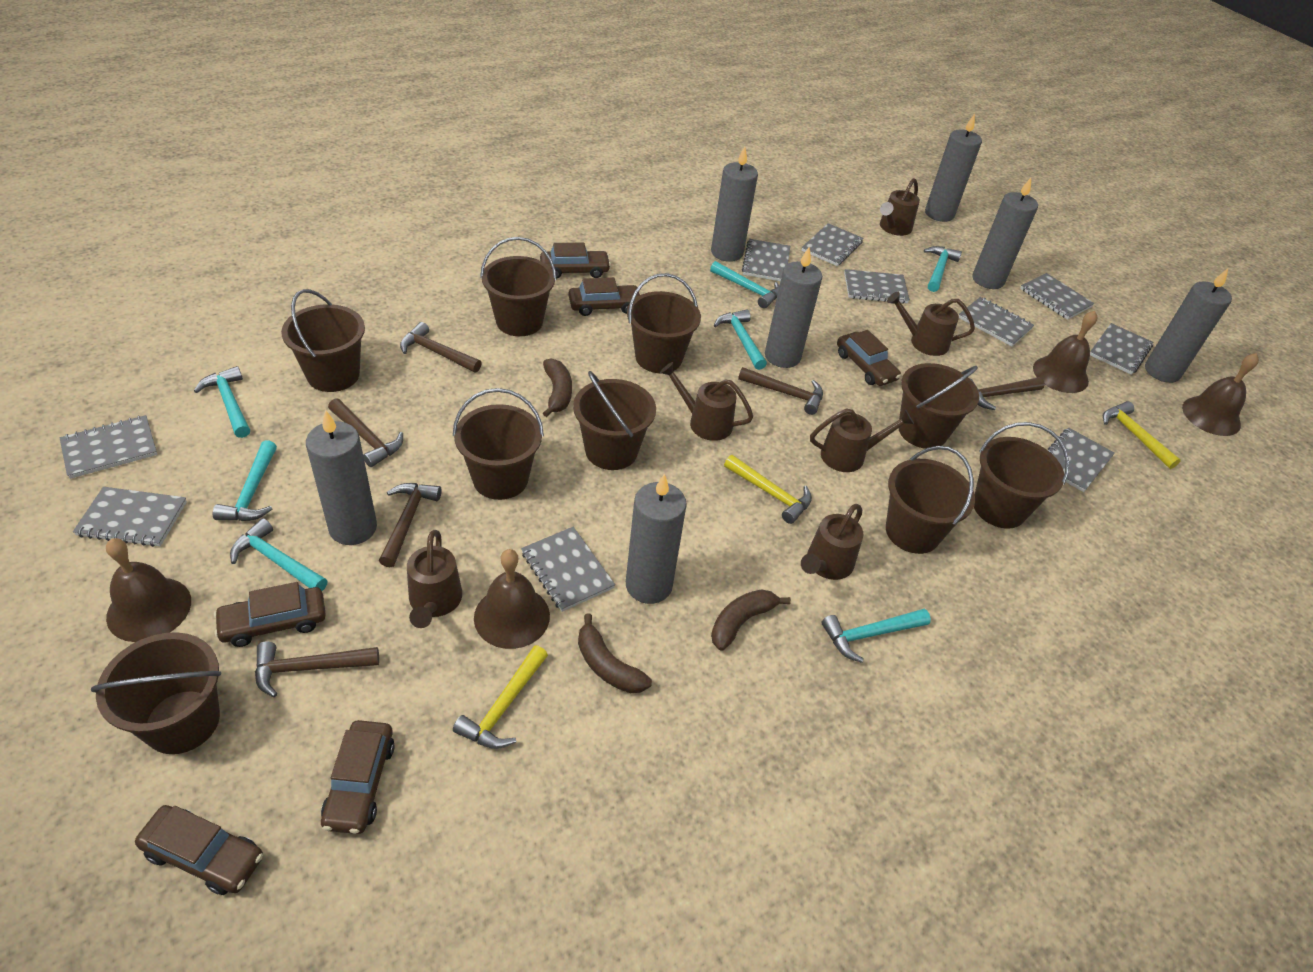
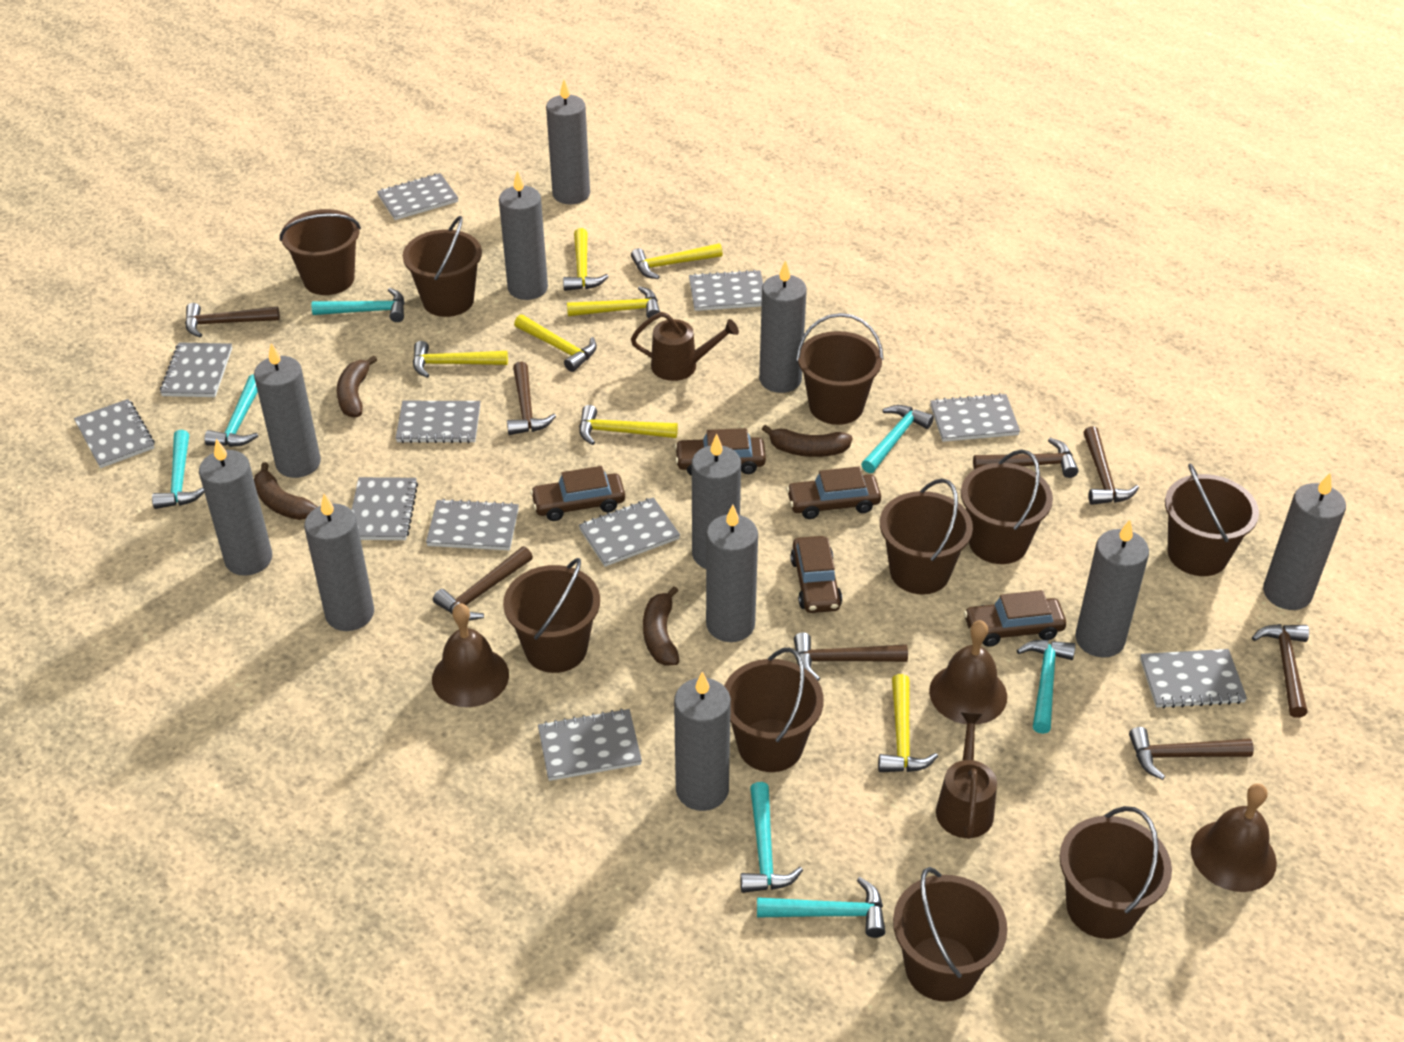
brown banana: [543,358,572,417] [578,614,652,693] [711,589,791,651] = 3 -> [254,462,317,520] [337,355,377,417] [643,586,679,666] [762,425,853,457] = 4
brown bell: [106,538,191,642] [474,549,550,649] [1033,311,1097,393] [1182,353,1259,436] = 4 -> [432,603,509,707] [929,620,1007,725] [1191,783,1277,892] = 3
brown bucket: [91,632,221,754] [281,289,365,392] [453,388,544,500] [480,237,556,336] [573,371,656,470] [627,273,701,373] [886,446,975,554] [898,363,979,449] [974,422,1069,529] = 9 -> [280,209,361,295] [403,216,482,317] [503,558,600,673] [724,648,824,772] [796,313,884,425] [880,479,973,595] [893,867,1008,1001] [961,449,1053,564] [1060,806,1172,939] [1165,463,1259,576] = 10
brown car: [135,805,263,895] [214,582,326,647] [321,720,395,834] [540,243,611,279] [569,277,640,316] [837,330,901,386] = 6 -> [530,466,625,521] [674,428,766,476] [786,466,881,519] [790,536,842,613] [964,590,1066,647] = 5
brown hammer: [255,642,379,697] [328,398,403,467] [379,483,441,567] [400,322,482,373] [738,367,823,415] [969,377,1045,410] = 6 -> [185,303,280,337] [433,546,533,620] [507,361,556,435] [794,632,908,681] [973,438,1079,478] [1083,426,1139,505] [1129,727,1254,780] [1252,624,1309,718] = 8
brown watering can: [407,530,462,628] [660,362,753,441] [801,504,863,580] [810,408,914,472] [880,178,920,236] [887,292,975,356] = 6 -> [631,312,739,381] [936,712,997,839] = 2
grey candle: [306,410,377,545] [626,473,687,604] [711,147,758,262] [765,247,822,368] [925,114,982,222] [972,178,1038,289] [1145,269,1232,383] = 7 -> [199,439,272,576] [254,343,321,478] [304,494,374,631] [499,170,548,300] [546,79,590,205] [674,671,731,811] [692,434,741,569] [706,505,758,642] [759,260,807,393] [1075,520,1149,658] [1263,473,1346,610] = 11
grey notebook: [60,415,157,479] [73,487,187,547] [521,527,615,612] [742,239,790,281] [802,223,864,266] [844,269,910,303] [959,297,1034,346] [1020,273,1094,320] [1048,427,1115,492] [1090,323,1153,375] = 10 -> [74,399,155,468] [160,342,232,397] [352,477,418,540] [377,173,458,220] [396,401,480,443] [426,499,519,550] [538,708,642,781] [579,497,680,567] [689,270,763,311] [930,393,1020,442] [1140,649,1247,708] = 11
yellow hammer: [453,645,548,749] [724,455,812,524] [1103,401,1181,469] = 3 -> [413,341,508,378] [514,314,597,372] [563,228,609,291] [567,286,660,320] [579,405,678,445] [631,243,723,279] [878,674,938,772] = 7

